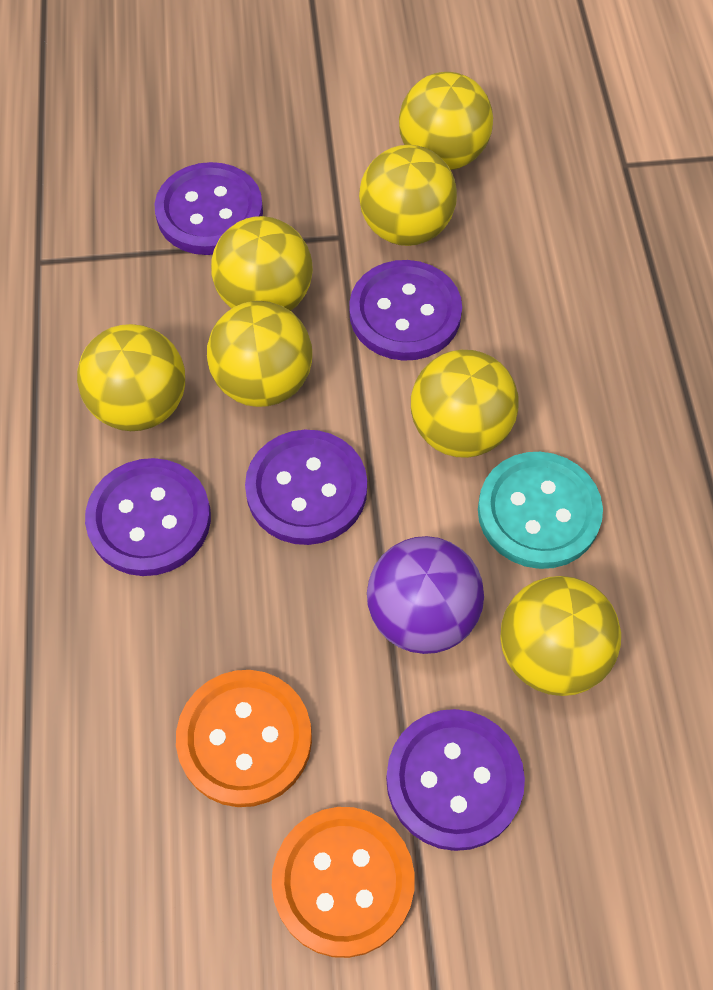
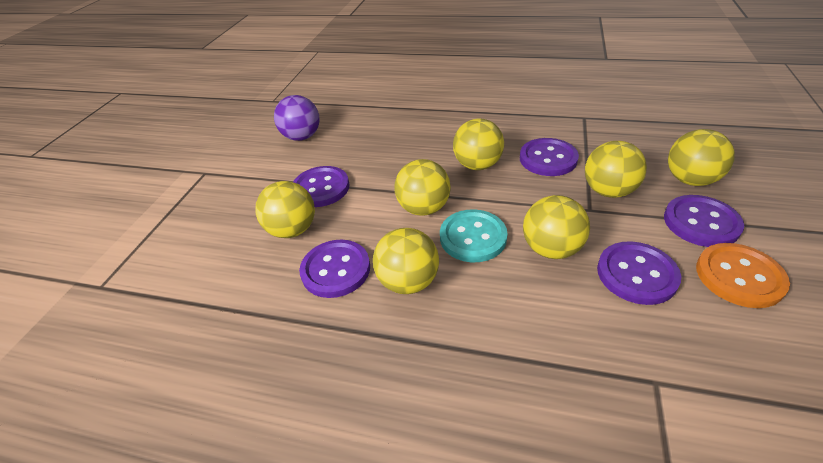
orange button: [176,670,312,807] [272,807,415,958] = 2 -> [696,243,790,308] = 1

